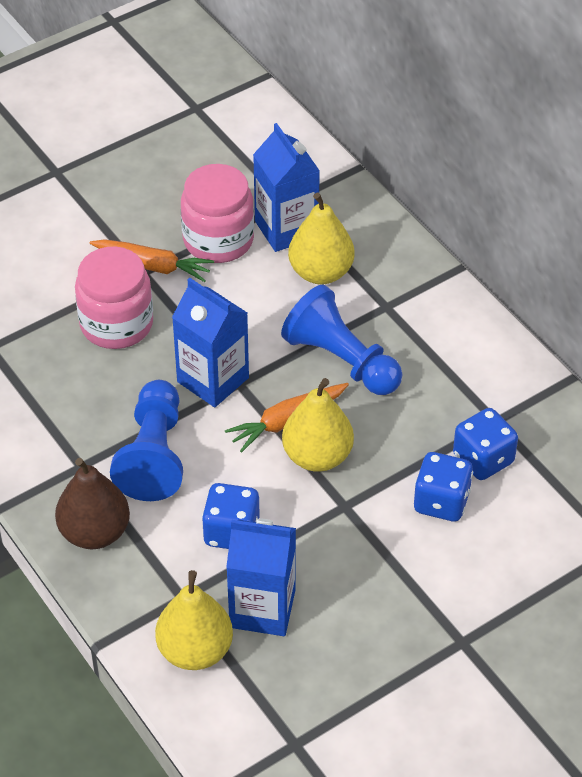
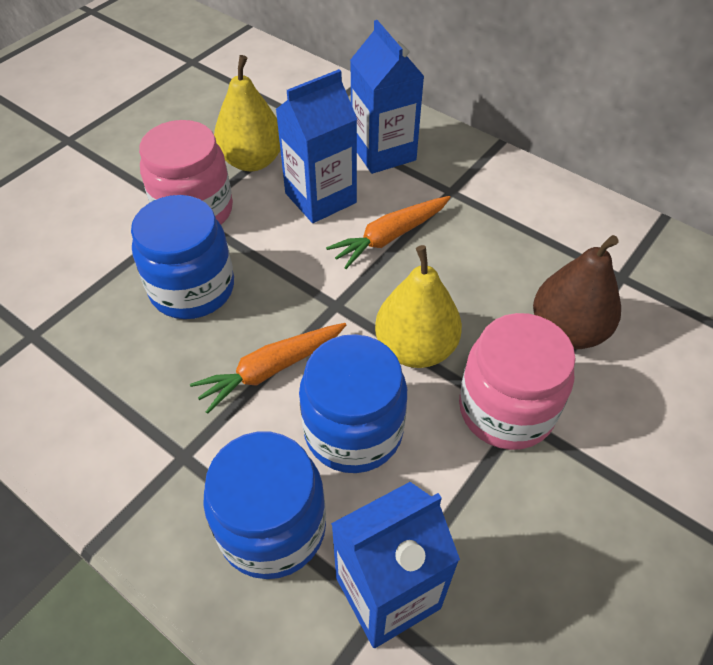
blue dice: [202,483,260,549] [414,452,473,521] [453,408,518,480] = 3 -> none = 0
blue jar: none = 0 -> [131,195,234,319] [203,432,326,579] [299,334,407,473] = 3
blue pawn: [110,380,183,501] [281,285,402,395] = 2 -> none = 0
yellow pear: [155,570,233,670] [282,378,354,472] [288,193,355,284] = 3 -> [214,55,280,171] [375,245,462,368] = 2

